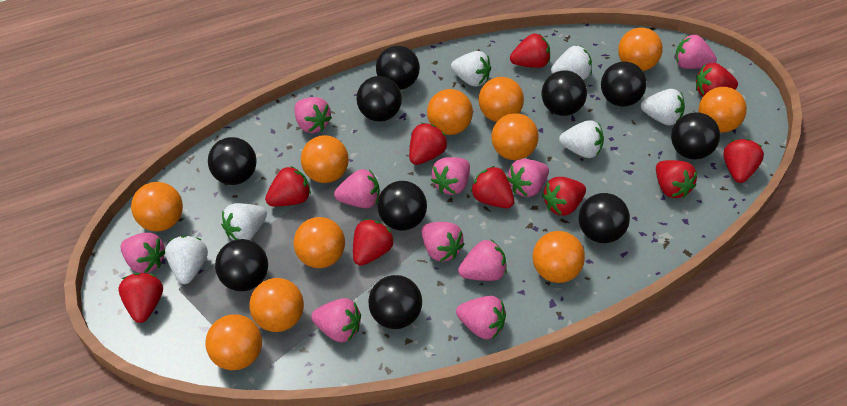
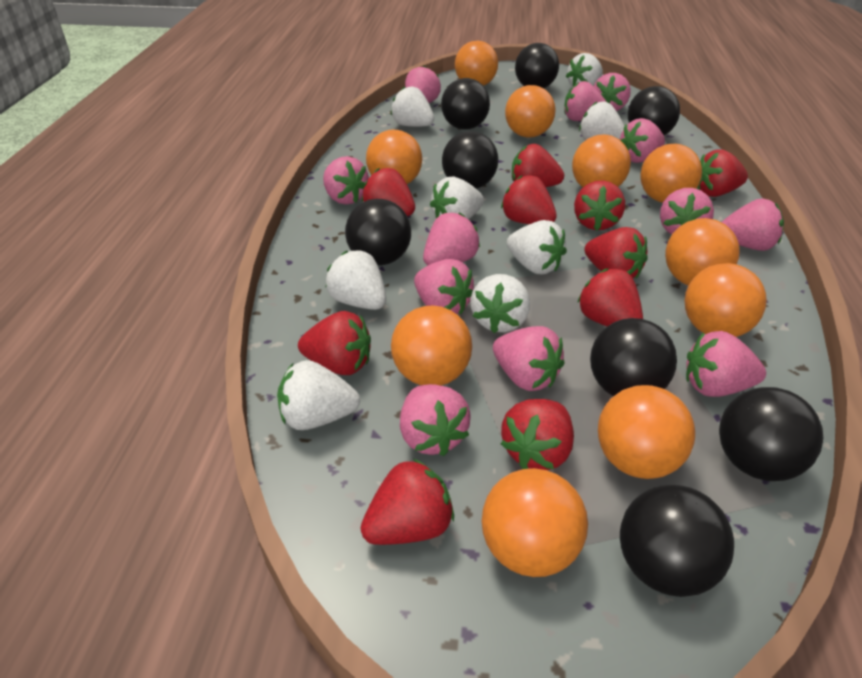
black ball: [208,137,257,185] [215,239,268,291] [357,76,402,122] [368,275,422,329] [376,46,420,90] [377,181,427,230] [542,70,587,116] [579,193,630,243] [601,62,647,107] [671,112,720,159] = 10 -> [345,199,411,265] [441,78,490,129] [442,131,498,189] [515,43,559,88] [590,318,677,396] [620,485,734,597] [628,86,680,135] [719,387,823,481] = 8
orange ball: [131,182,183,231] [205,314,262,370] [250,278,304,332] [294,217,345,268] [301,135,349,183] [427,89,473,135] [479,77,524,122] [491,113,539,160] [533,231,585,283] [618,28,663,71] [698,87,747,133] = 11 -> [366,130,422,184] [391,305,472,386] [455,41,498,86] [482,468,588,577] [505,85,555,138] [572,135,631,188] [598,385,695,479] [640,144,702,203] [665,218,739,285] [684,263,767,337] = 10
pink strawberry: [120,233,165,273] [294,97,332,133] [311,298,361,342] [334,169,380,208] [421,222,464,262] [431,157,470,195] [456,296,506,339] [458,240,507,281] [507,159,549,197] [675,35,717,69] = 10 -> [323,156,369,205] [400,384,471,456] [405,66,441,103] [414,259,474,314] [423,212,480,266] [493,326,565,391] [564,81,606,121] [594,73,631,111] [620,118,665,163] [660,188,714,235] [686,331,766,397] [722,198,784,251] = 12
white strawberry: [165,236,208,284] [221,203,267,240] [451,51,491,87] [551,46,592,80] [559,120,604,158] [641,89,685,126] = 6 -> [277,360,360,430] [325,251,386,310] [391,86,434,127] [430,177,484,220] [470,274,530,333] [507,220,567,274] [566,53,603,87] [579,101,624,140] = 8

